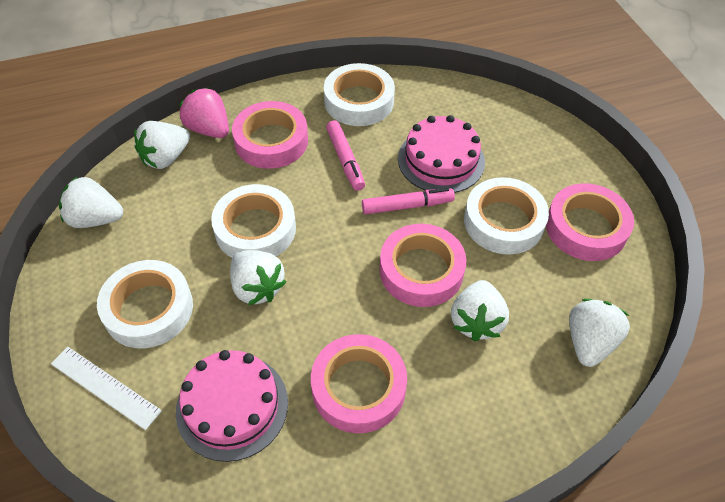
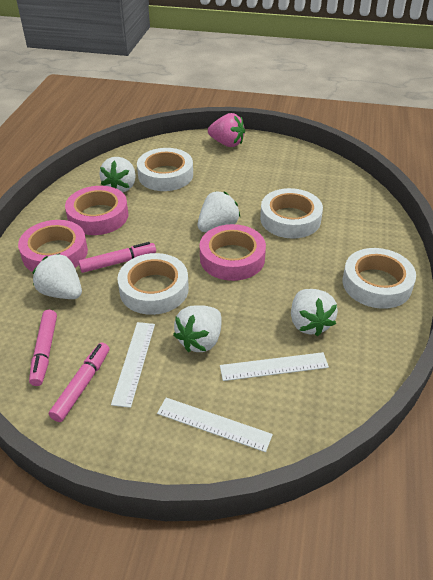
pink cake: [176,350,288,462] [398,115,485,193] = 2 -> none = 0
pink marker: [326,120,365,191] [362,188,455,215] = 2 -> [29,310,57,386] [49,342,109,422] [78,242,156,273] = 3
pink tape: [232,101,308,169] [311,334,407,433] [380,224,467,307] [546,183,634,261] = 4 -> [18,220,88,272] [65,186,129,235] [200,224,266,281] = 3
white ruler: [51,347,162,430] = 1 -> [111,322,155,408] [157,397,273,452] [220,352,329,381] = 3

